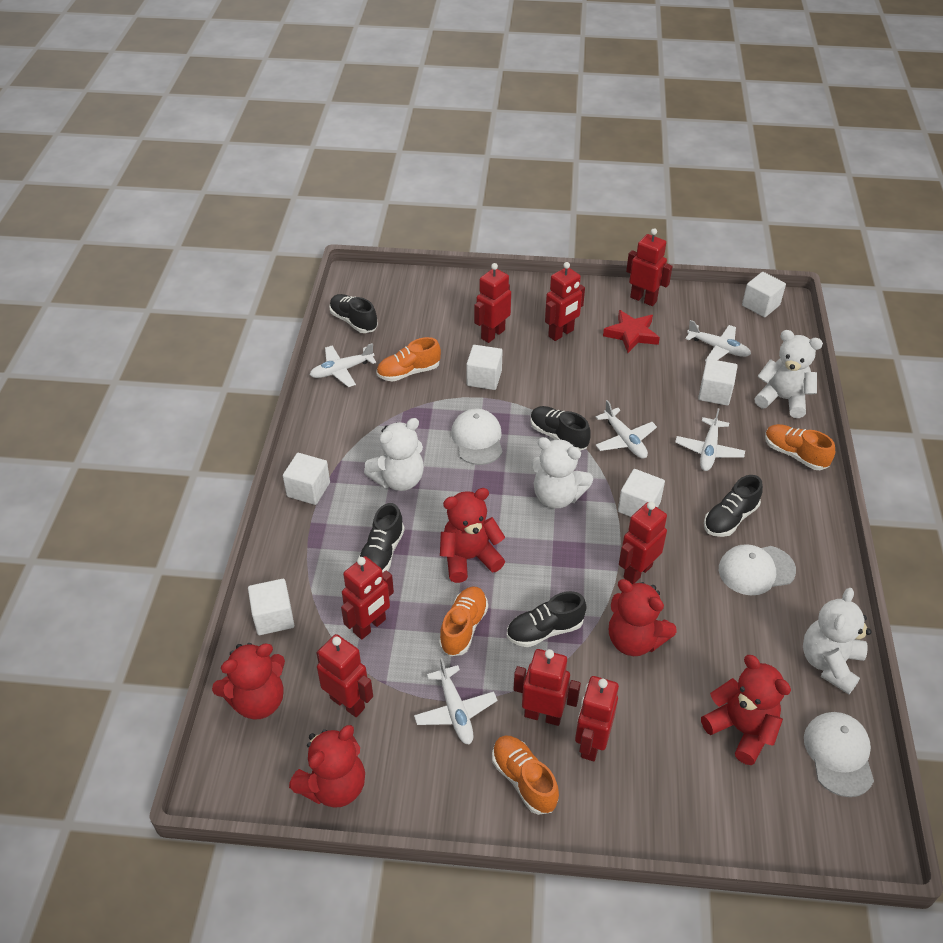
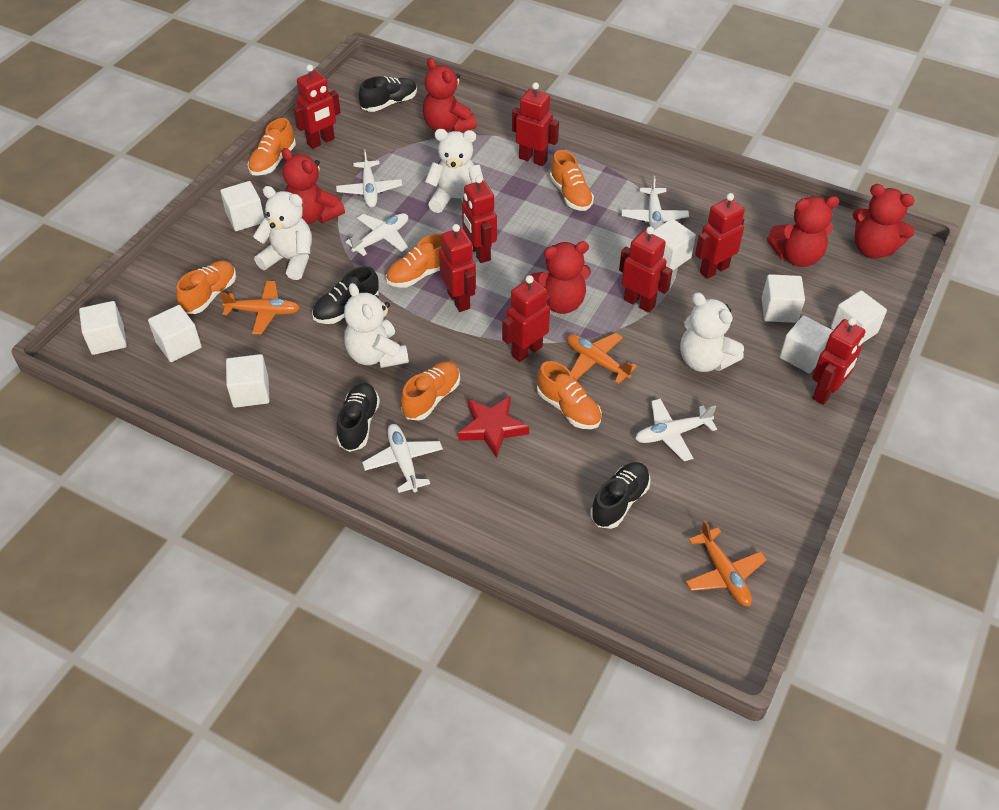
black shoe: [329,294,378,333] [359,503,405,573] [507,591,587,647] [530,406,591,451] [704,475,763,537] = 5 -> [312,266,379,324] [336,383,380,452] [358,76,417,112] [590,462,651,529] = 4
orange plane: none = 0 -> [219,281,300,334] [567,333,637,384] [686,520,767,606] = 3
orange shoe: [376,337,441,382] [439,586,488,656] [492,735,559,815] [765,424,835,470] = 4 -> [176,260,236,314] [248,118,296,176] [386,233,441,288] [401,361,460,421] [537,361,602,429] [550,150,594,211] = 6
white cap: [451,409,503,465] [719,544,796,595] [804,712,874,797] = 3 -> none = 0
white cube: [248,579,294,635] [283,453,330,505] [466,345,502,390] [618,469,665,517] [698,359,738,406] [742,272,786,317] = 6 -> [79,301,127,355] [148,305,202,362] [220,181,264,231] [226,354,270,408] [653,219,696,270] [761,274,805,323] [780,316,833,373] [831,291,887,343] = 8

